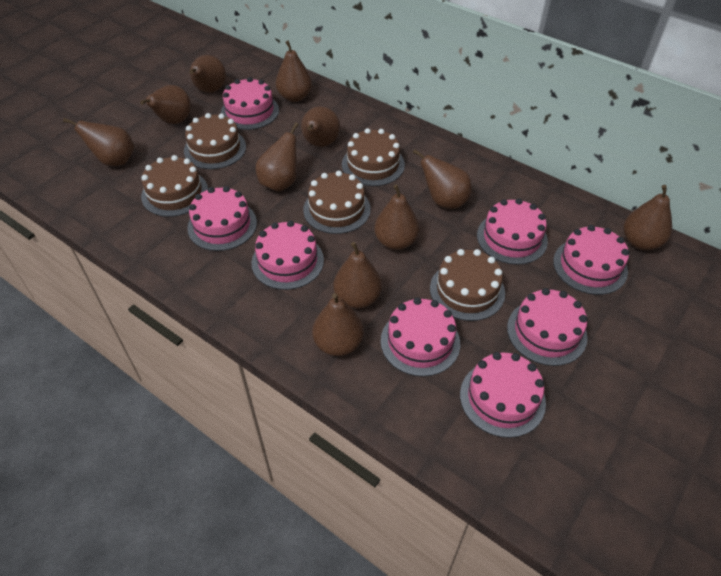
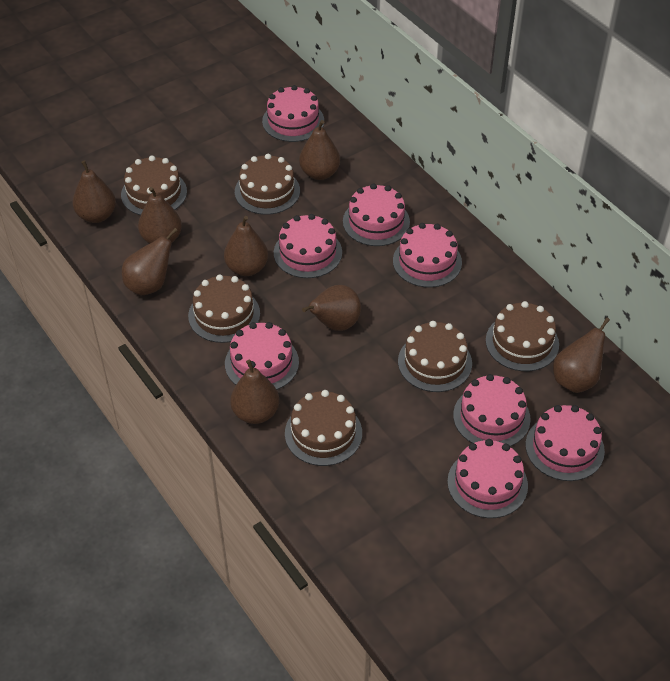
brown cake: [141,155,208,217] [184,113,246,169] [303,171,371,234] [342,128,405,186] [430,249,505,321] = 5 -> [121,156,187,215] [188,274,260,343] [235,154,300,215] [285,390,362,466] [398,321,472,392] [486,301,559,371] = 6
brown pear: [63,118,134,166] [140,85,191,124] [189,55,226,93] [256,122,299,192] [276,41,312,102] [301,106,340,147] [312,293,364,356] [333,242,382,309] [374,184,420,250] [413,149,472,209] [623,185,672,250] = 11 -> [72,161,116,223] [122,228,178,295] [138,187,182,244] [224,216,268,276] [230,360,279,424] [299,120,340,180] [302,285,361,331] [553,317,610,393] = 8

